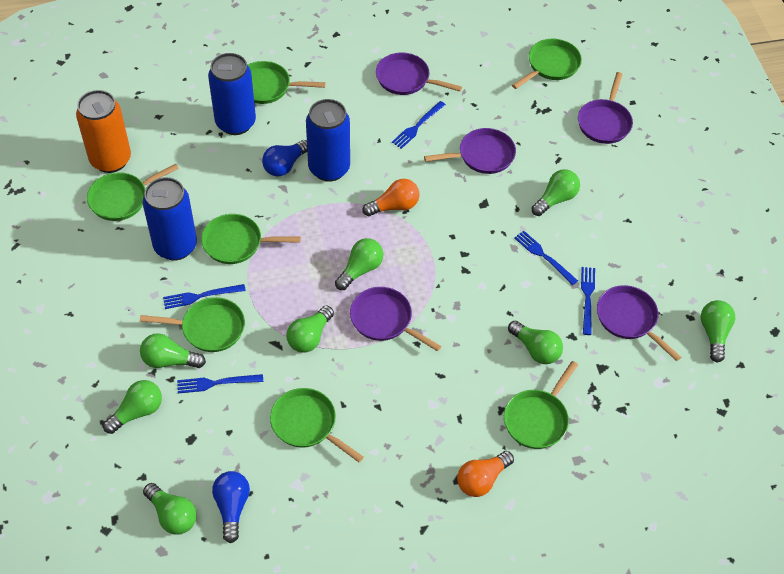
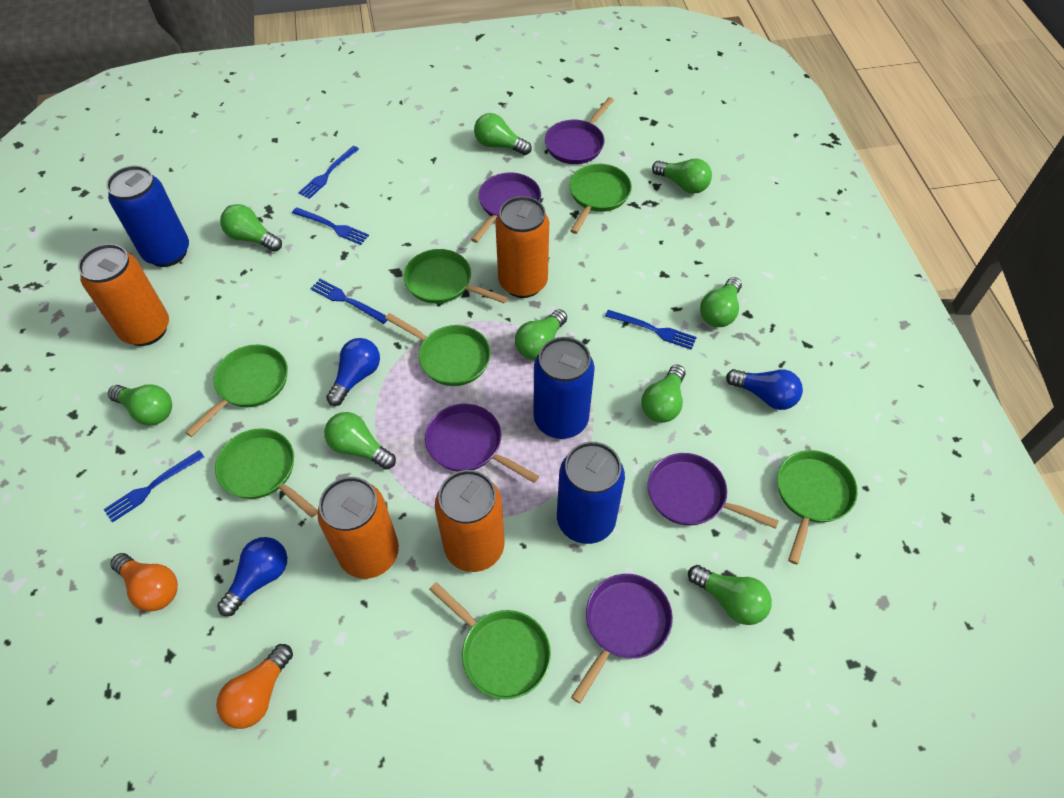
blue light bulb: [212,471,250,543] [262,140,307,176] = 2 -> [217,537,287,616] [326,338,380,406] [726,369,803,410] = 3
green light bulb: [103,380,162,434] [140,333,206,368] [143,483,197,535] [287,306,334,353] [335,238,384,290] [508,321,563,364] [531,169,580,216] [701,300,735,363] = 8 -> [108,384,172,425] [220,204,282,252] [324,412,396,470] [474,113,532,155] [515,309,567,360] [641,365,686,423] [652,158,712,194] [688,565,772,625] [700,277,742,327] = 9
orange can: [76,90,131,173] = 1 -> [78,244,169,346] [317,477,399,579] [435,470,505,572] [496,196,549,298] = 4

